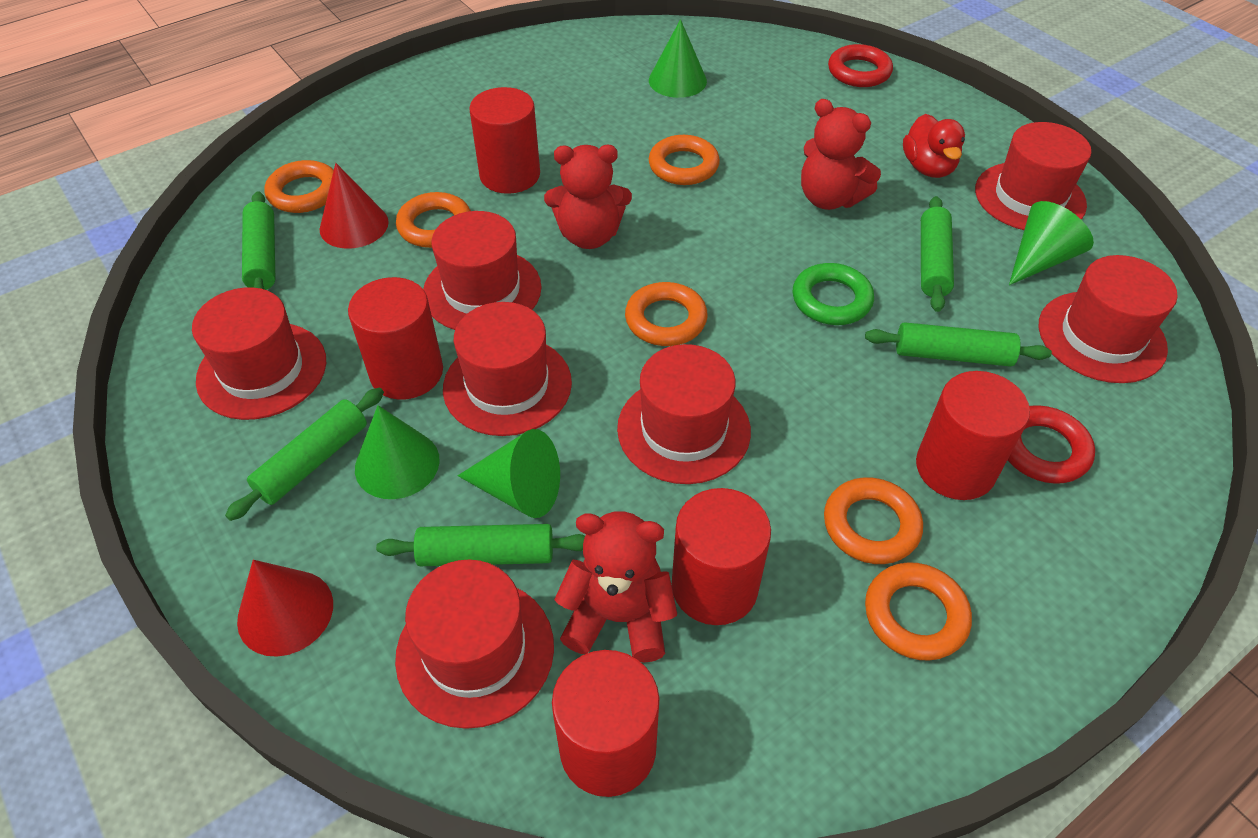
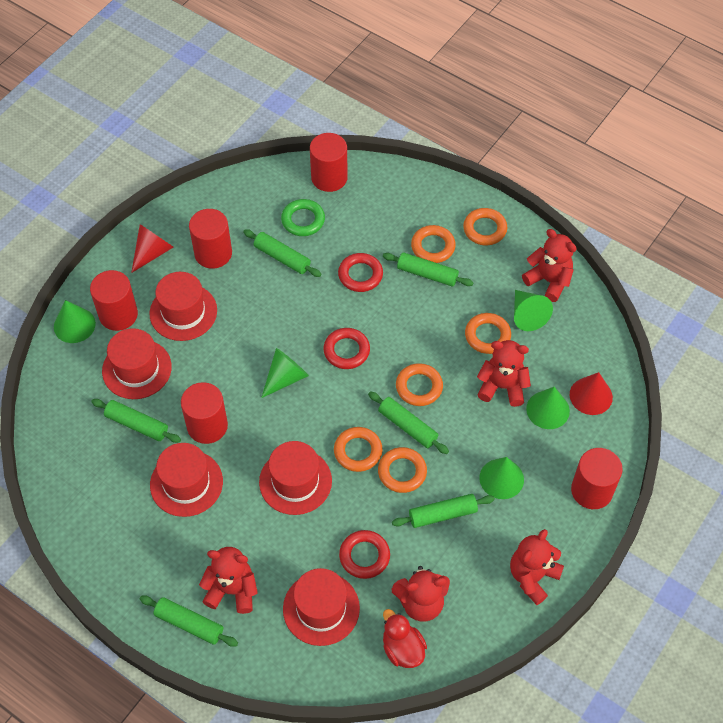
green cone: [355,405,440,499] [458,429,560,518] [649,19,707,98] [1009,201,1094,285] = 4 -> [54,300,96,343] [261,348,309,398] [479,457,524,499] [514,290,553,331] [526,387,570,429] = 5
green rolling pin: [225,388,384,521] [242,191,275,290] [376,524,585,566] [865,322,1052,367] [921,196,954,312] = 5 -> [91,399,181,443] [139,596,238,647] [243,229,321,277] [368,391,449,454] [383,252,474,287] [392,494,495,528] = 6
red hat: [192,287,326,420] [395,560,554,729] [423,211,542,330] [443,302,572,436] [617,344,751,484] [975,122,1091,230] [1039,255,1178,383] = 7 -> [102,328,172,399] [149,272,217,341] [150,443,223,517] [259,441,332,515] [283,568,360,646] = 5
red ring: [828,44,893,87] [1008,405,1095,484] = 2 -> [323,328,370,369] [338,253,383,292] [339,530,390,579] = 3
red teddy bear: [544,145,632,249] [554,511,677,663] [801,99,881,210] = 3 -> [199,547,258,614] [392,566,450,622] [477,340,531,407] [510,529,564,605] [522,229,577,302] = 5

